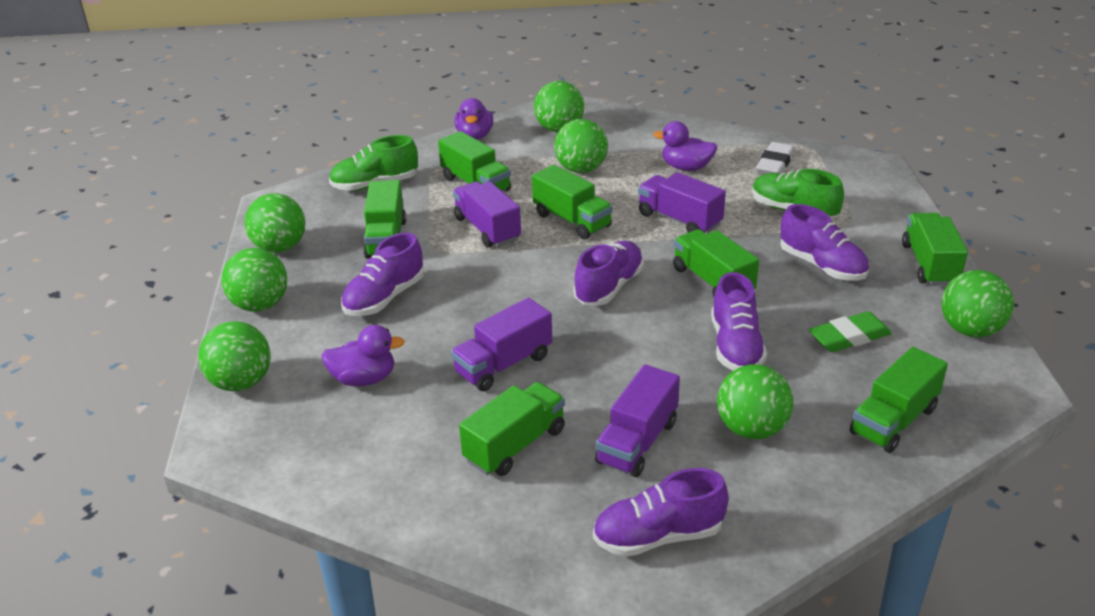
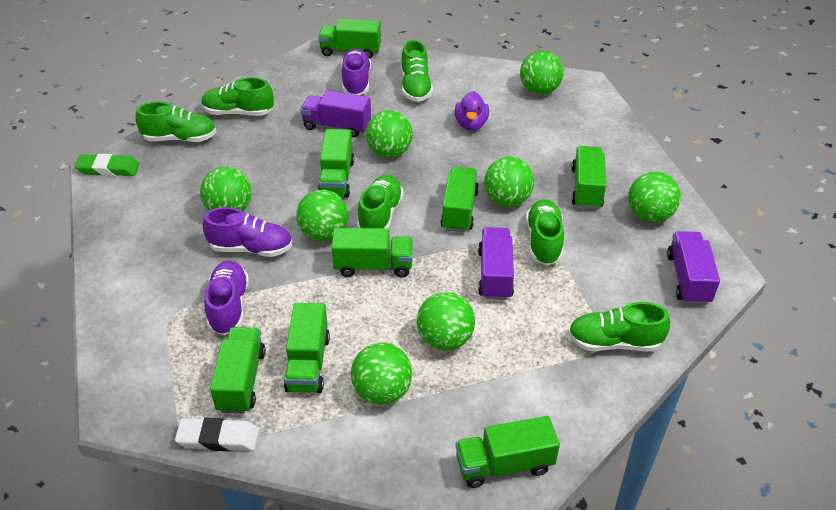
green ball: [198,321,271,391] [221,248,287,312] [245,193,306,253] [534,81,584,132] [554,119,608,173] [717,364,793,439] [942,270,1014,337] = 7 -> [200,167,252,211] [296,190,348,242] [351,343,412,405] [366,110,413,158] [417,292,475,351] [484,157,534,207] [520,51,564,95] [628,172,681,222] = 8
green shoe: [329,135,418,191] [752,169,844,219] = 2 -> [135,102,216,142] [201,77,274,116] [357,175,404,229] [401,40,433,102] [526,199,564,265] [568,302,670,351] = 6
green truck: [363,180,406,259] [438,131,511,192] [459,382,565,476] [532,165,613,239] [673,229,759,297] [850,347,948,453] [902,213,968,286] = 7 -> [210,327,266,414] [284,303,330,393] [318,19,381,59] [318,129,354,198] [332,228,413,278] [441,166,479,232] [456,416,560,488] [571,146,606,209] = 8
purple duck: [322,325,405,386] [455,98,493,140] [653,121,717,171] = 3 -> [455,91,489,131] = 1
purple shoe: [341,232,424,316] [573,241,644,305] [593,468,729,557] [711,272,767,371] [780,204,869,281] = 5 -> [203,207,292,257] [204,260,249,335] [341,49,371,95] = 3
purple truck: [451,297,552,391] [453,181,521,248] [595,364,680,477] [638,172,726,234] = 4 -> [300,90,371,137] [478,227,514,300] [667,231,720,305] = 3

